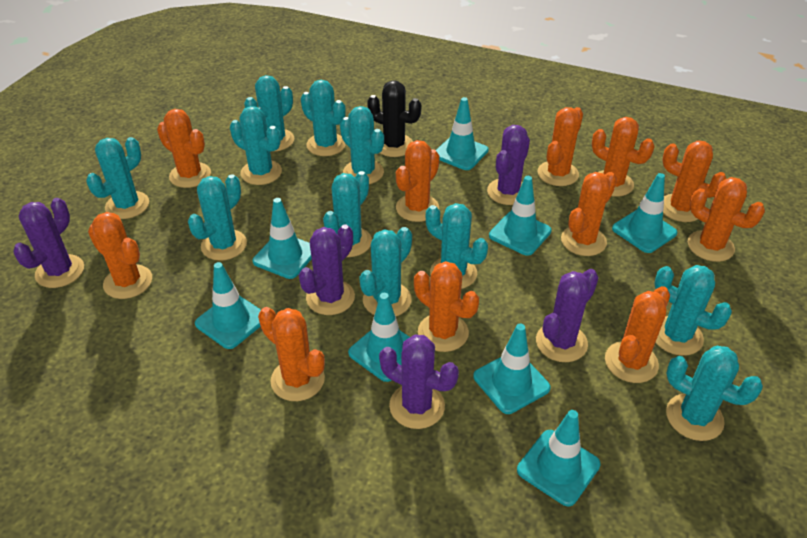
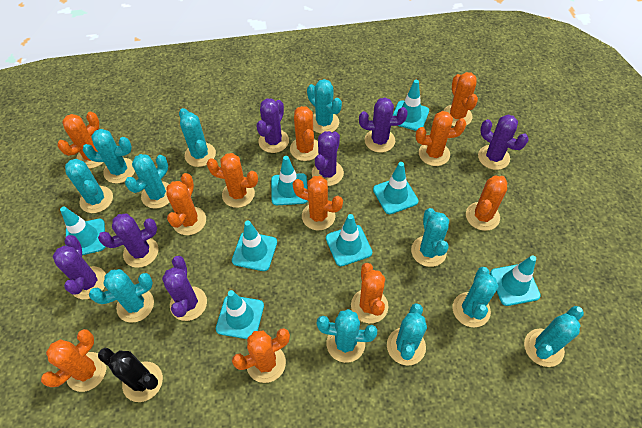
purple cactus: [13,198,84,288] [299,225,355,315] [379,334,459,429] [487,125,530,205] [536,269,599,362] = 5 -> [53,235,106,299] [98,214,159,268] [162,256,207,321] [256,98,289,153] [312,131,344,186] [359,97,408,153] [478,115,529,170] = 7

